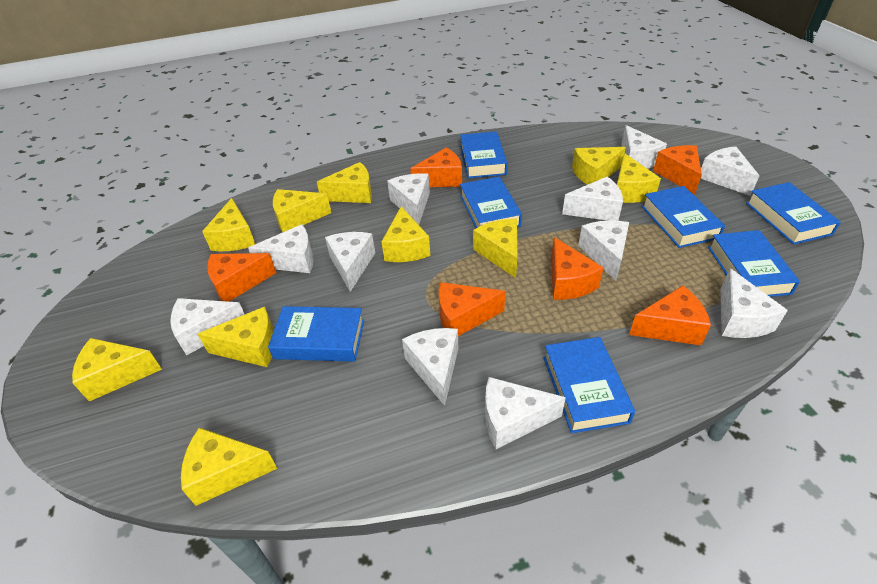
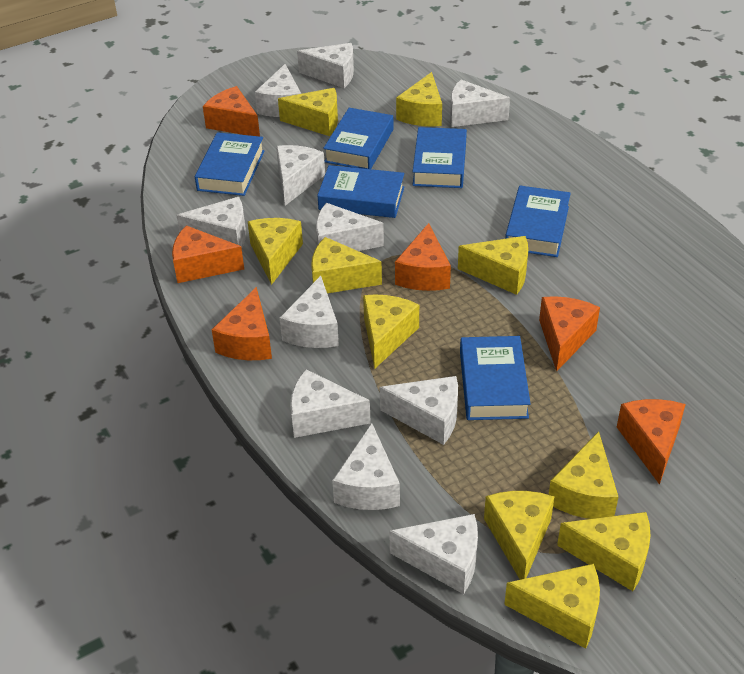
blue book: [268,306,364,362] [460,131,507,178] [460,177,522,228] [543,337,635,433] [642,186,725,248] [708,230,800,297] [746,182,841,245] = 7 -> [195,132,265,196] [317,165,404,218] [323,108,393,169] [413,127,467,188] [460,336,531,420] [505,186,571,257] = 6

